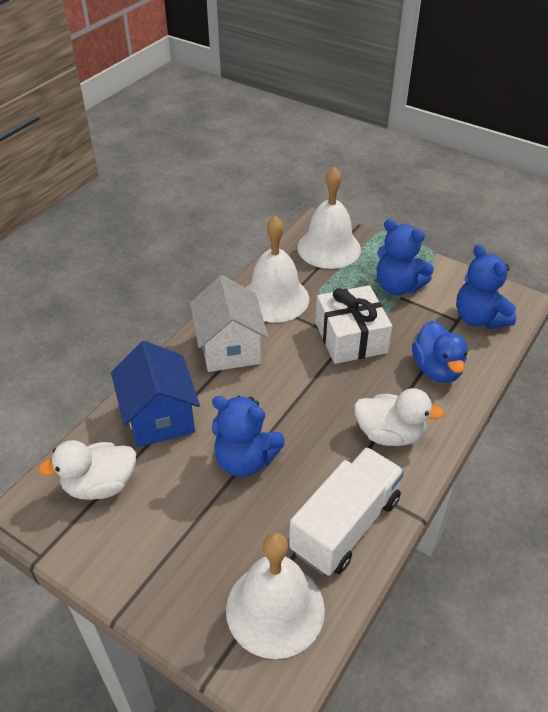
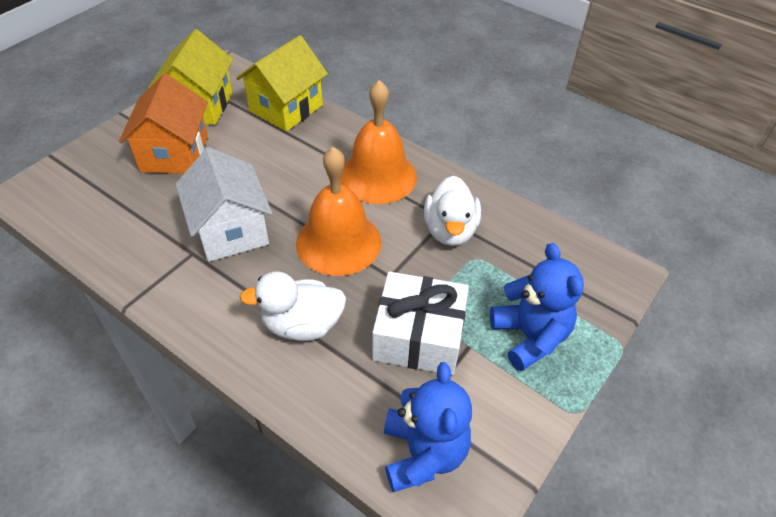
blue duck: [412,320,468,383] = 1 -> none = 0
blue house: [111,341,200,447] = 1 -> none = 0
blue teddy bear: [212,396,285,477] [377,219,434,295] [456,244,516,329] = 3 -> [384,362,472,492] [490,243,584,371] = 2
orange bell: none = 0 -> [296,147,381,276] [340,80,417,204] = 2
orange house: none = 0 -> [119,73,208,174] = 1
white bell: [226,533,325,659] [246,216,309,322] [297,167,361,269] = 3 -> none = 0
white truck: [289,447,404,576] = 1 -> none = 0
yellow house: none = 0 -> [148,29,233,125] [236,35,328,132] = 2

